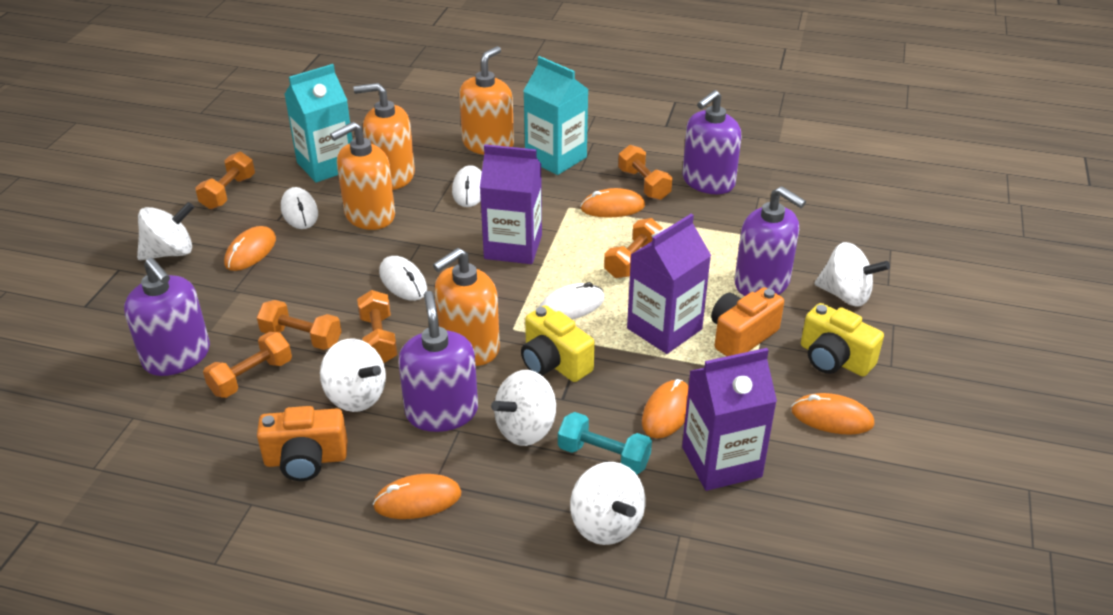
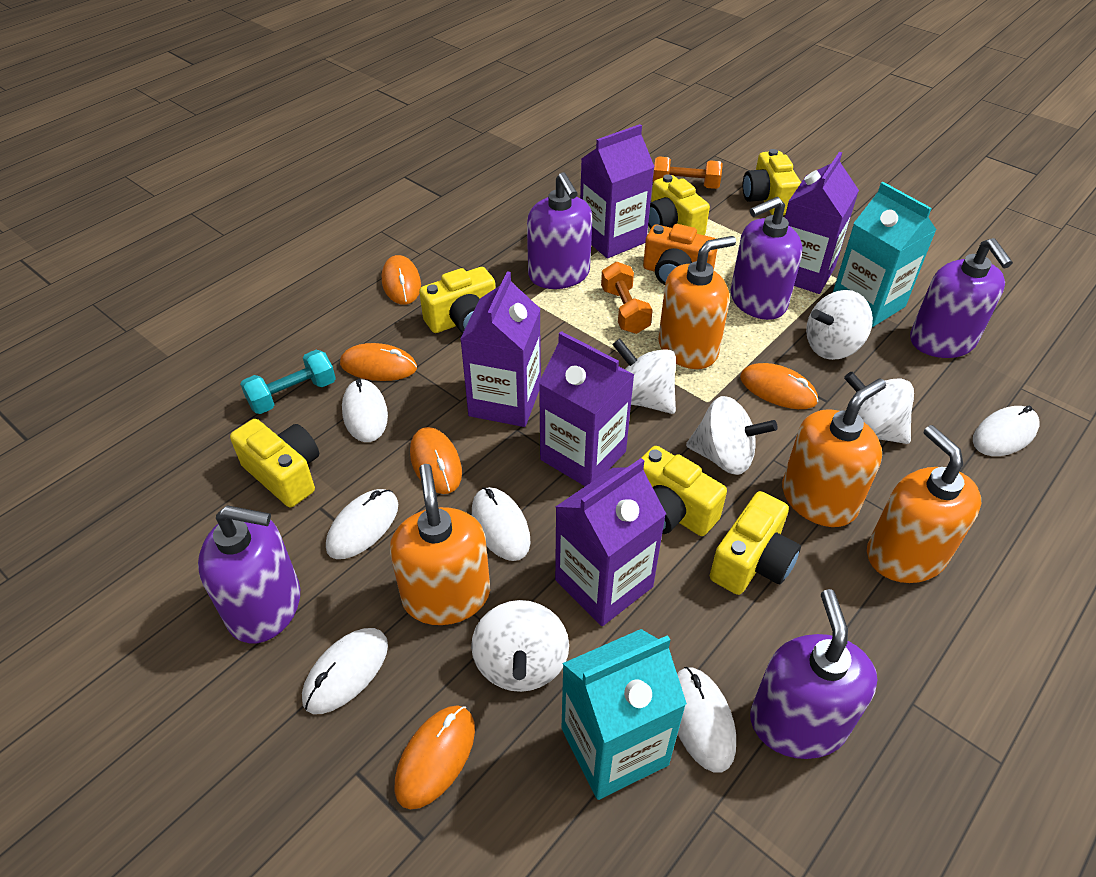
orange camera: [257,406,348,481] [711,287,784,356] = 2 -> [643,224,717,285] = 1
orange dumbbell: [196,152,255,209] [203,332,292,398] [257,300,342,350] [357,290,398,363] [604,218,663,278] [618,145,673,200] = 6 -> [601,262,653,334] [653,156,723,189] = 2
purple carton: [480,144,542,264] [627,214,711,354] [682,348,777,491] = 3 -> [460,271,541,427] [539,331,635,486] [555,458,666,626] [580,124,655,259] [785,152,859,294] = 5
purple soap dispenser: [124,258,210,376] [398,291,478,432] [683,90,741,194] [735,186,806,296] = 4 -> [198,506,300,644] [527,172,592,289] [730,197,802,320] [750,589,877,759] [910,238,1013,358] = 5
white mouse: [281,187,318,229] [379,256,427,301] [452,165,482,207] [539,282,605,320] = 4 -> [302,628,388,714] [326,489,398,559] [342,379,388,442] [472,487,530,561] [677,667,736,772] [973,405,1039,456] = 6
yellow camera: [521,305,595,382] [801,303,884,376] = 2 -> [230,419,319,508] [419,267,495,333] [641,446,727,536] [648,174,710,235] [710,491,801,595] [743,149,801,215] = 6

